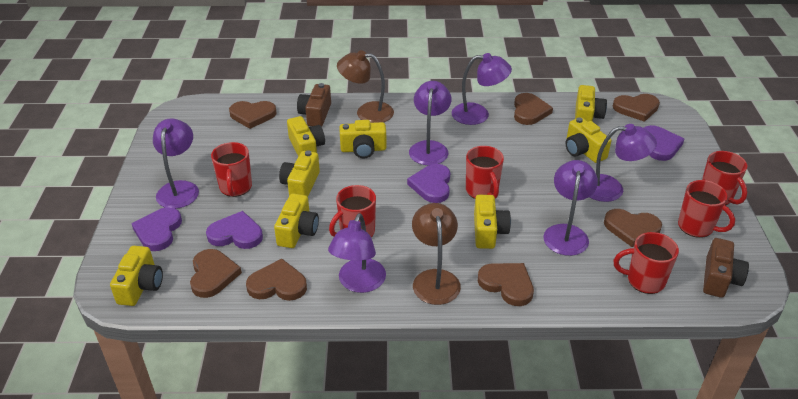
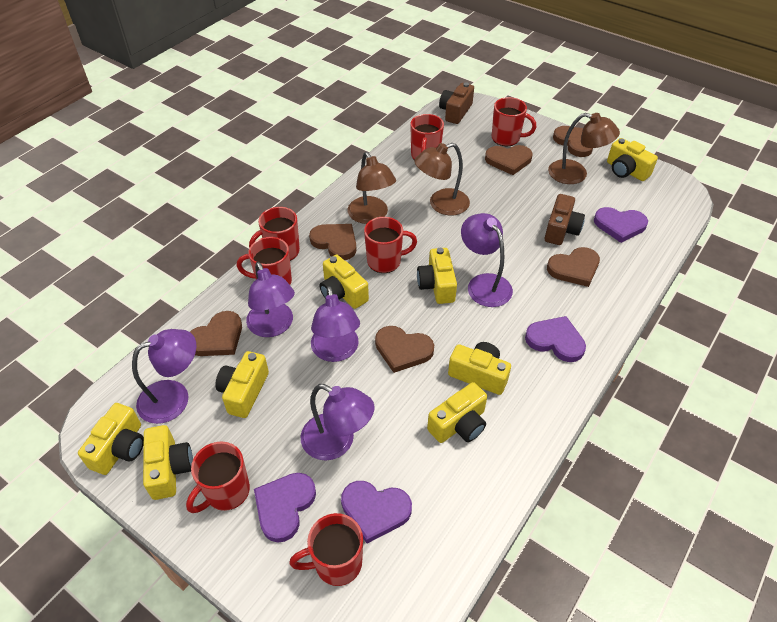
brown heart: [190,249,242,298] [229,101,277,129] [246,258,307,301] [478,263,534,306] [514,93,553,125] [604,209,662,247] [613,94,660,122] = 7 -> [190,311,242,356] [309,224,357,260] [375,326,434,373] [485,145,533,175] [547,247,600,287] [553,126,593,157] = 6
brown lamp: [337,50,394,123] [412,203,461,305] = 2 -> [348,152,396,224] [414,143,470,216] [548,113,620,184] = 3
purple lamp: [153,119,199,209] [328,213,386,293] [409,81,451,165] [452,53,512,125] [544,160,598,256] [590,124,657,202] = 6 -> [132,329,196,424] [246,262,295,337] [300,384,374,461] [311,286,360,362] [461,213,513,307] = 5
red mug: [211,142,252,197] [329,185,376,238] [466,146,504,199] [614,232,679,294] [678,180,735,238] [702,151,747,205] = 6 -> [186,442,250,513] [237,237,292,285] [249,207,300,261] [289,513,363,586] [364,217,417,273] [410,114,444,160] [492,97,536,146] = 7

